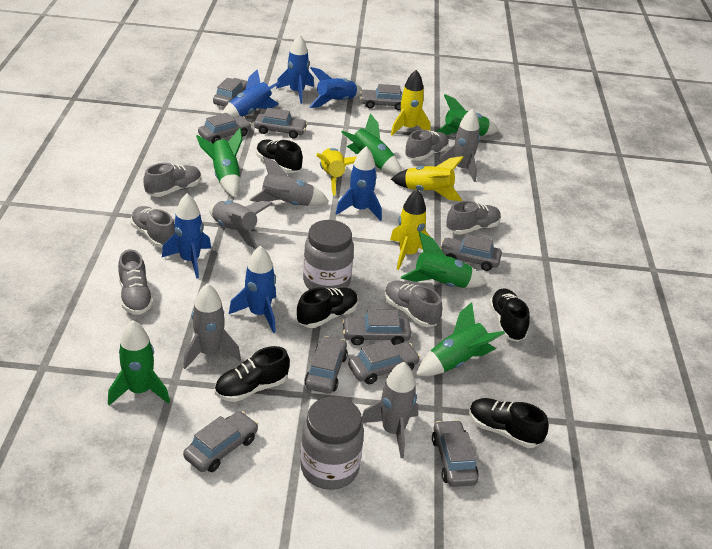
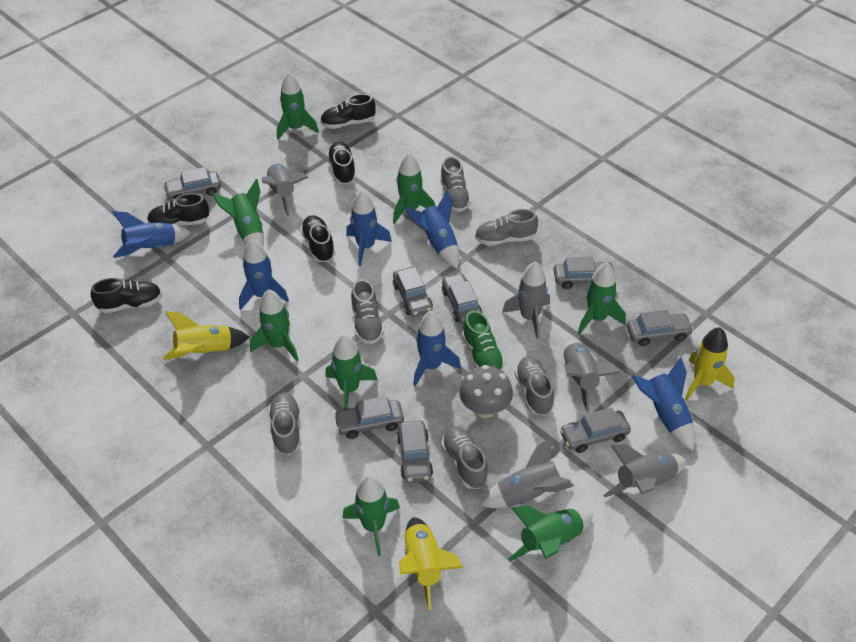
green rocket: [108,320,170,405] [196,128,243,197] [341,113,402,175] [401,232,487,288] [416,302,505,376] [435,94,499,136] = 6 -> [213,179,264,247] [250,289,299,361] [277,72,319,140] [325,334,378,410] [342,474,400,556] [393,153,435,224] [508,505,593,562] [578,262,626,334] = 8
green shoe: none = 0 -> [462,310,505,371] = 1
grey car: [183,411,258,472] [198,113,251,143] [213,78,248,107] [254,108,308,138] [305,336,348,393] [342,309,411,345] [348,340,420,384] [360,84,402,110] [432,420,479,487] [440,234,502,271] = 10 -> [163,167,221,200] [334,396,404,439] [393,267,433,317] [397,421,433,483] [442,273,482,324] [553,256,616,289] [560,407,631,453] [627,310,694,346] = 8
grey jar: [300,396,364,490] [303,220,354,289] = 2 -> none = 0
grey mushroom: none = 0 -> [459,365,513,418] = 1
yellow rocket: [316,148,357,196] [390,189,430,270] [391,70,431,135] [391,156,464,201] = 4 -> [163,311,249,360] [399,517,463,610] [685,327,735,401] = 3

